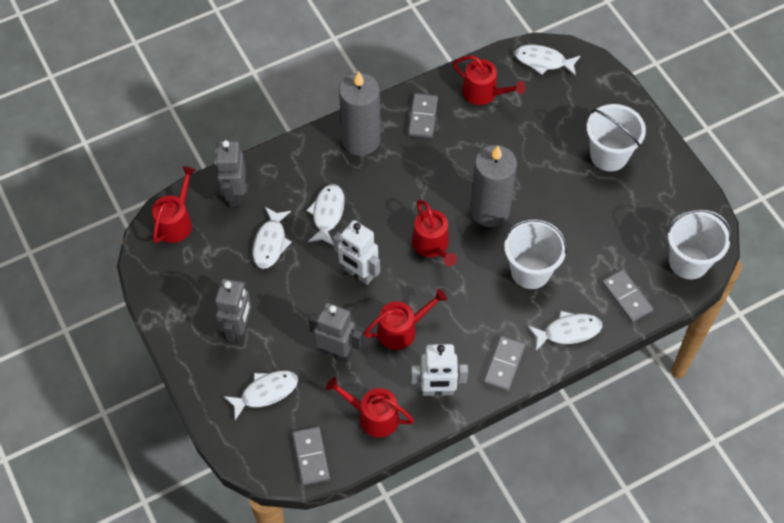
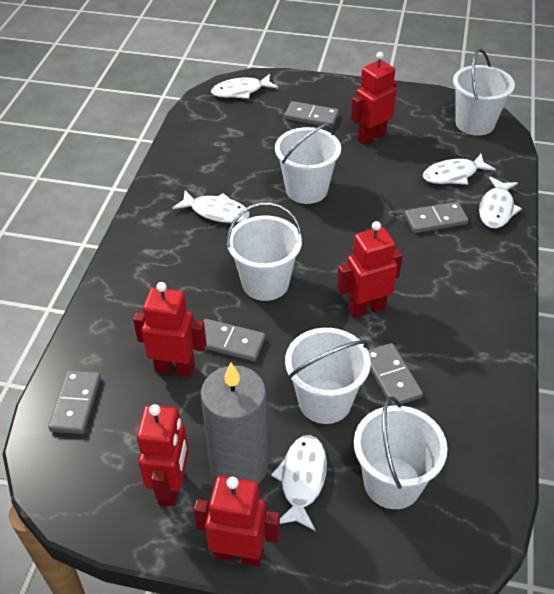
grey candle: [339,71,380,156] [470,145,517,227] = 2 -> [201,363,268,484] = 1
grey domino: [292,427,330,485] [408,93,438,138] [483,336,525,392] [602,269,653,323] = 4 -> [49,370,101,434] [203,319,265,361] [284,101,339,128] [368,343,423,406] [405,202,469,233] = 5
grey robot: [215,140,246,207] [215,279,251,344] [309,302,363,363] = 3 -> none = 0
red robot: none = 0 -> [133,282,206,377] [137,404,189,506] [193,476,280,566] [337,221,403,318] [351,52,397,145] = 5
red watering can: [152,166,196,243] [326,377,414,438] [364,289,447,350] [412,200,457,266] [453,56,526,105] = 5 -> none = 0
white bucket: [504,218,568,289] [587,104,646,171] [667,209,732,279] = 3 -> [226,202,302,301] [275,123,341,204] [285,328,371,424] [354,397,447,509] [453,49,515,136] = 5
white robot: [333,220,380,285] [411,344,468,396] = 2 -> none = 0

